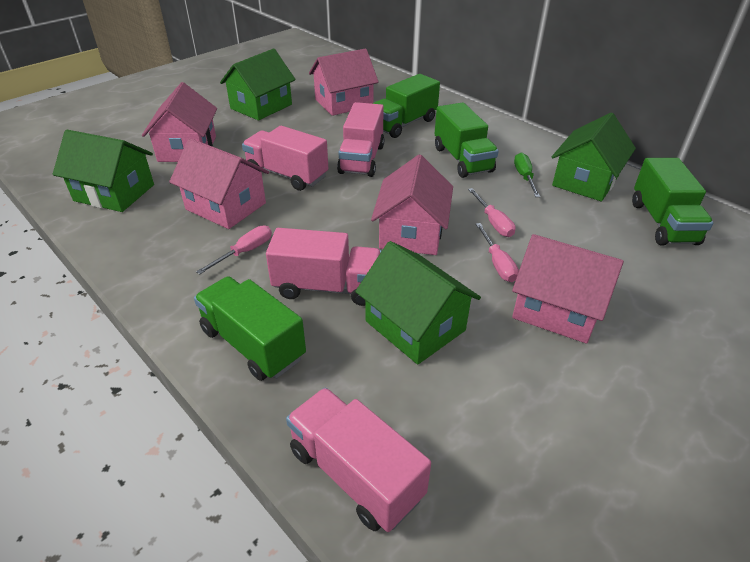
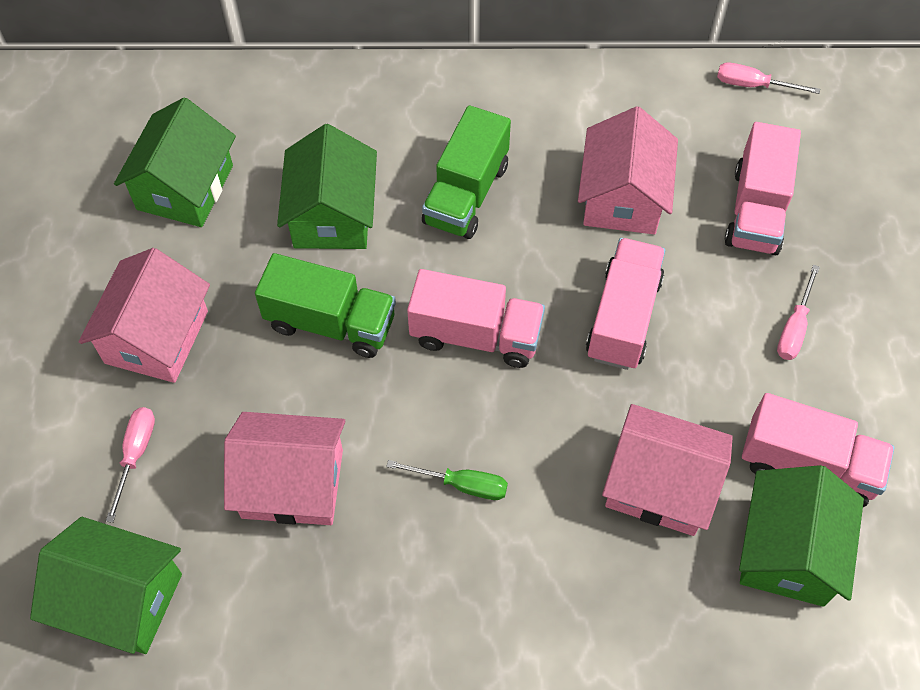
green truck: [194,276,306,381] [372,74,440,138] [435,102,499,178] [632,158,713,246] = 4 -> [255,253,396,358] [422,105,511,239] = 2
pink house: [142,82,217,162] [169,138,269,229] [309,48,379,116] [371,155,453,255] [512,234,624,344] = 5 -> [79,248,210,383] [224,412,345,525] [578,106,678,234] [602,404,733,536] = 4

